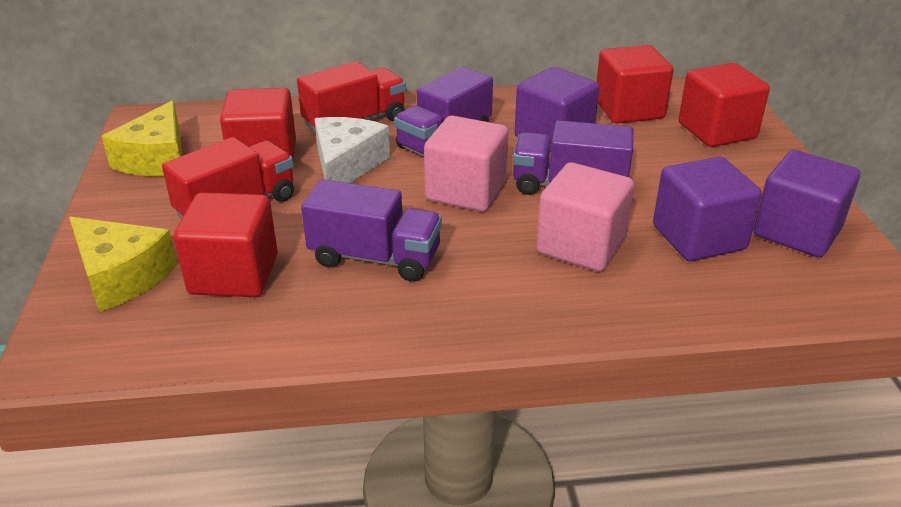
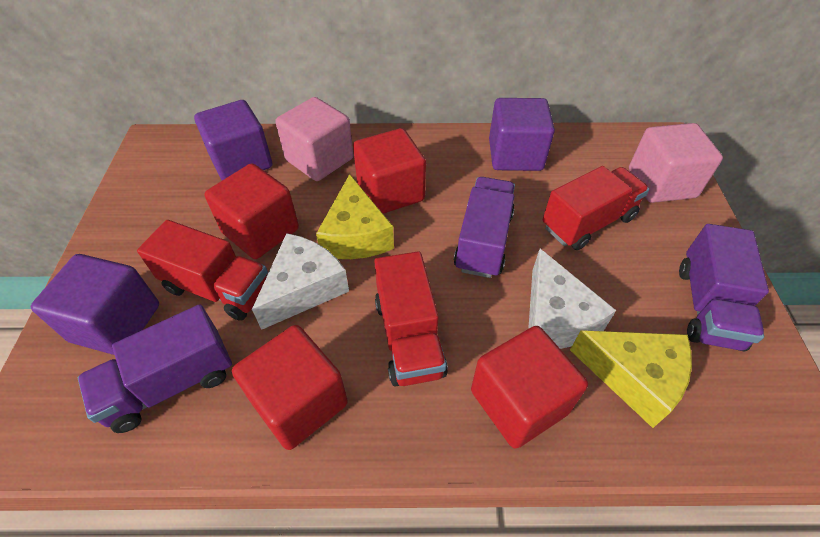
red truck: [162,137,294,219] [297,62,406,133] = 2 -> [137,220,268,321] [374,251,448,387] [543,166,649,250] = 3
white cheese: [315,117,390,183] = 1 -> [252,233,349,330] [528,249,616,349] = 2

